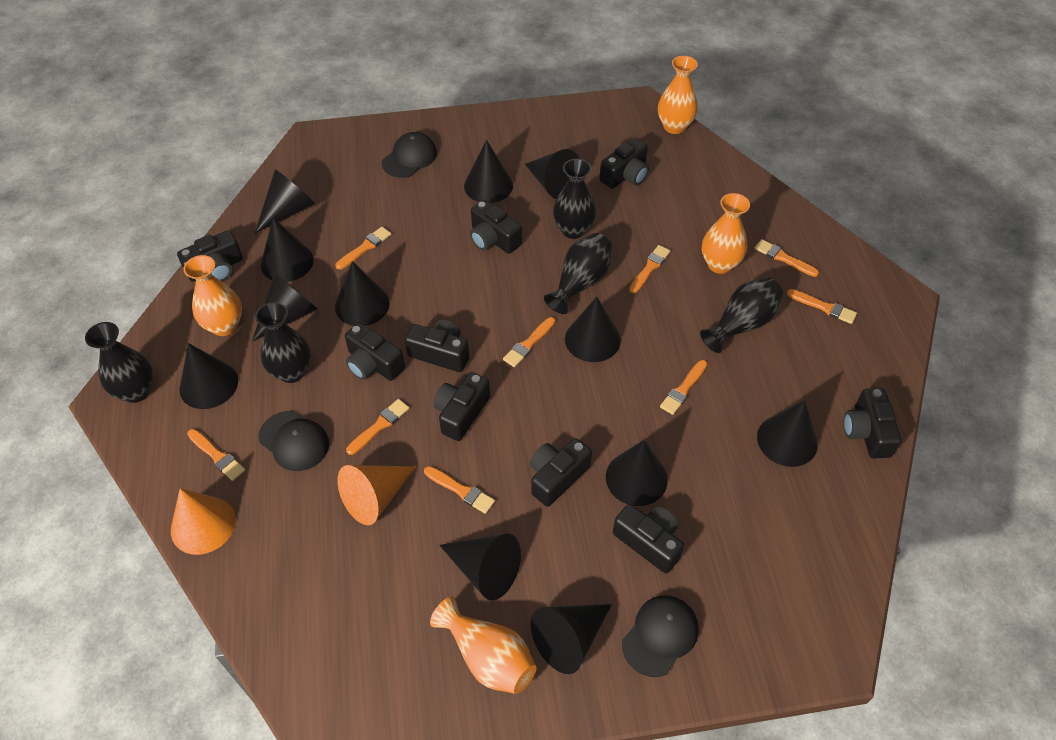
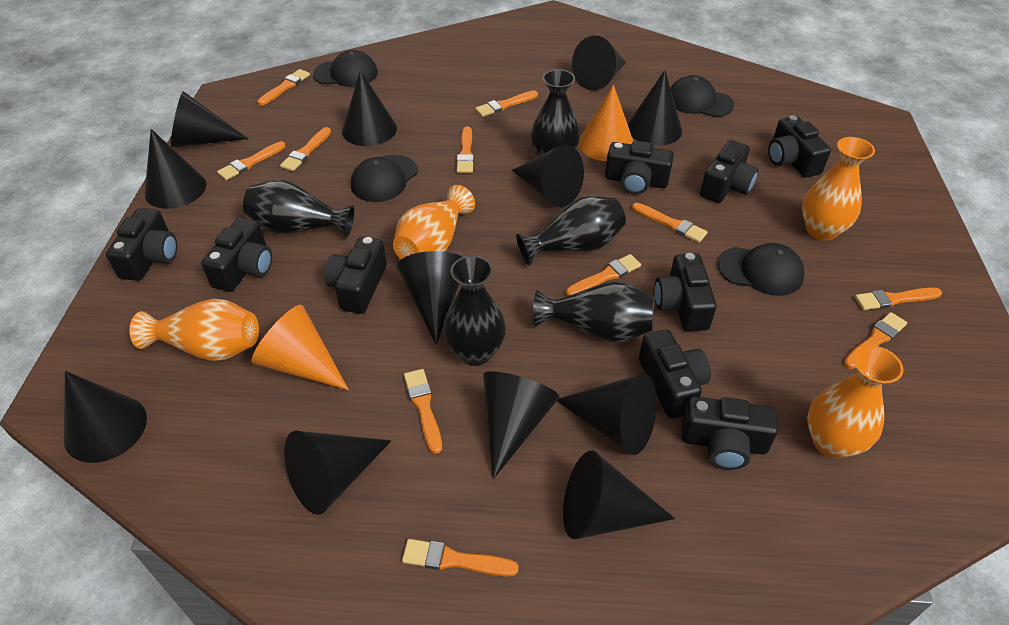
black cap: [259,411,329,471] [382,132,437,178] [622,595,699,677] = 3 -> [313,50,378,87] [351,155,418,202] [670,75,734,117] [718,243,805,296] = 4
orange brush: [187,429,245,481] [336,227,391,269] [346,399,409,455] [424,466,495,514] [503,317,556,367] [629,245,671,293] [660,360,707,415] [755,239,819,277] [787,289,857,324] = 9 -> [217,141,286,180] [257,69,310,106] [280,127,331,171] [402,539,519,576] [404,369,442,454] [457,126,474,173] [475,91,538,117] [566,254,641,296] [632,203,708,243] [844,312,907,369] [855,287,942,310] = 11

